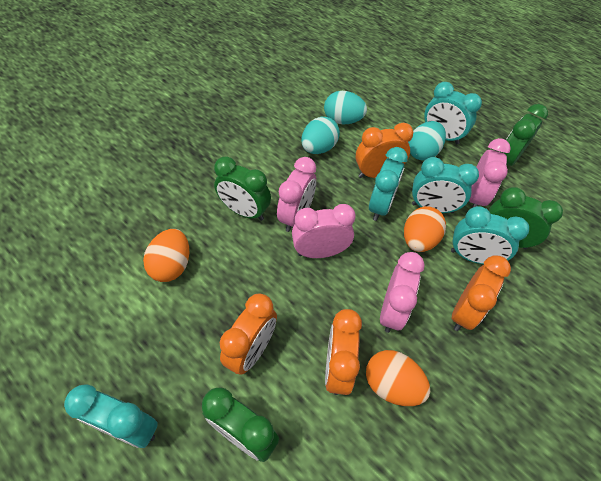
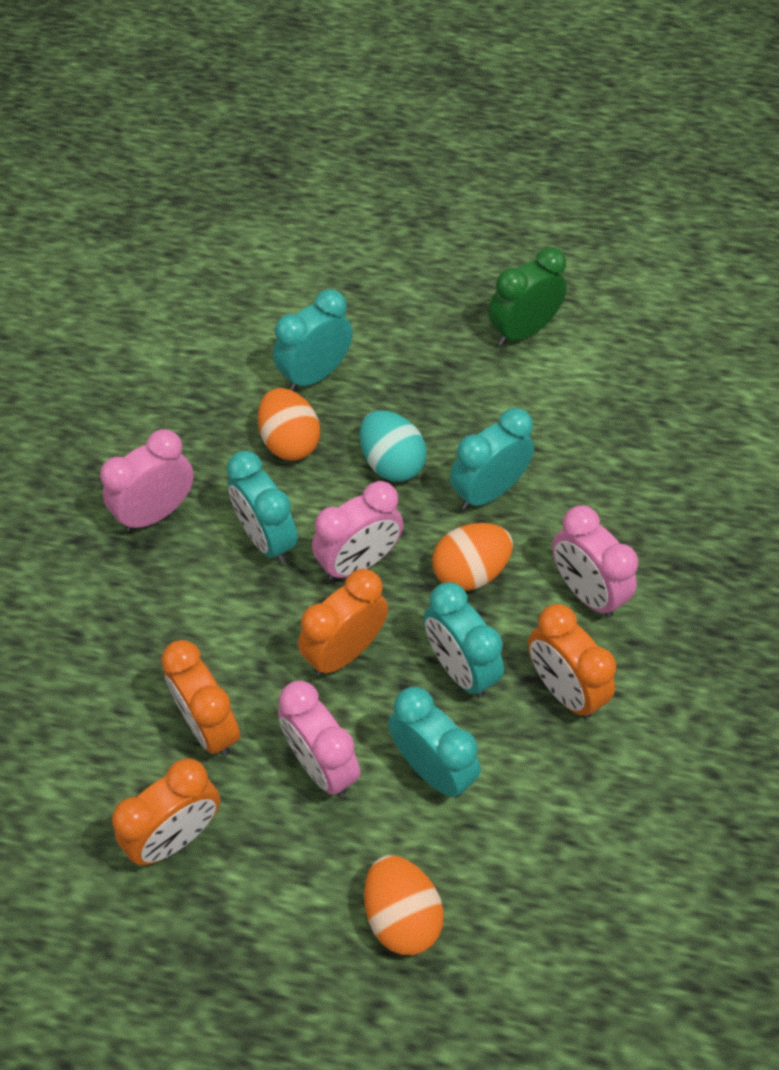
green clock: [202,387,279,462] [214,157,271,221] [489,187,563,249] [499,104,548,166] = 4 -> [488,247,567,346] = 1
turquoise egg: [301,117,340,154] [324,91,367,125] [408,121,446,161] = 3 -> [359,410,427,482] = 1

